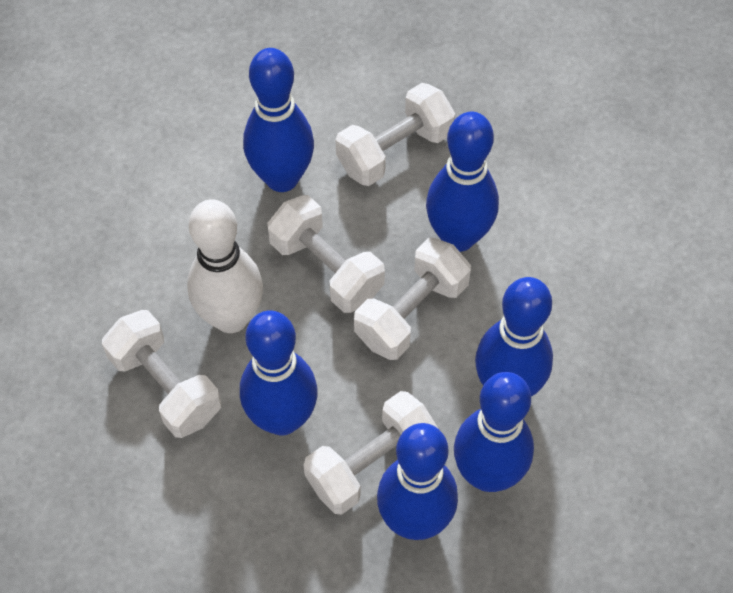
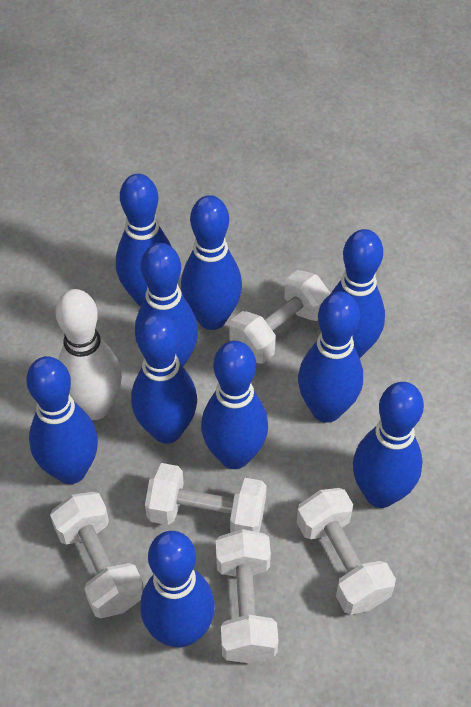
blue bowling pin: [240,310,318,436] [243,48,314,192] [377,423,458,540] [426,111,499,252] [454,372,534,492] [475,277,553,397] = 6 -> [26,356,98,484] [116,174,172,307] [131,314,197,444] [135,243,198,367] [140,531,215,648] [181,195,242,330] [201,341,268,469] [298,292,363,423] [331,229,385,358] [353,382,424,508] = 10

